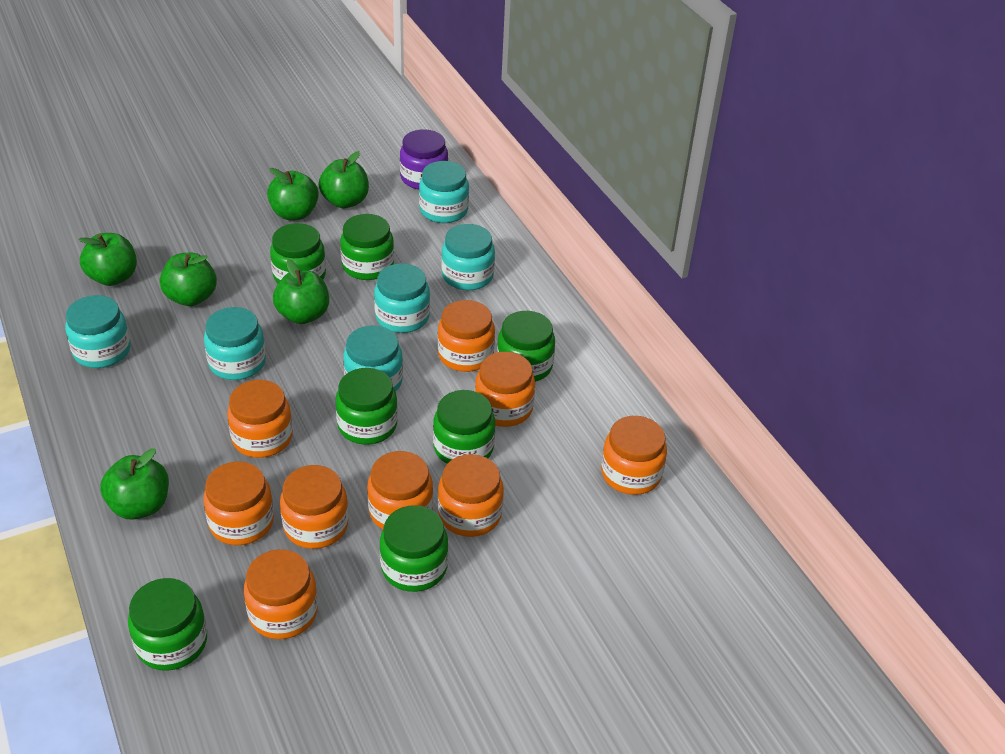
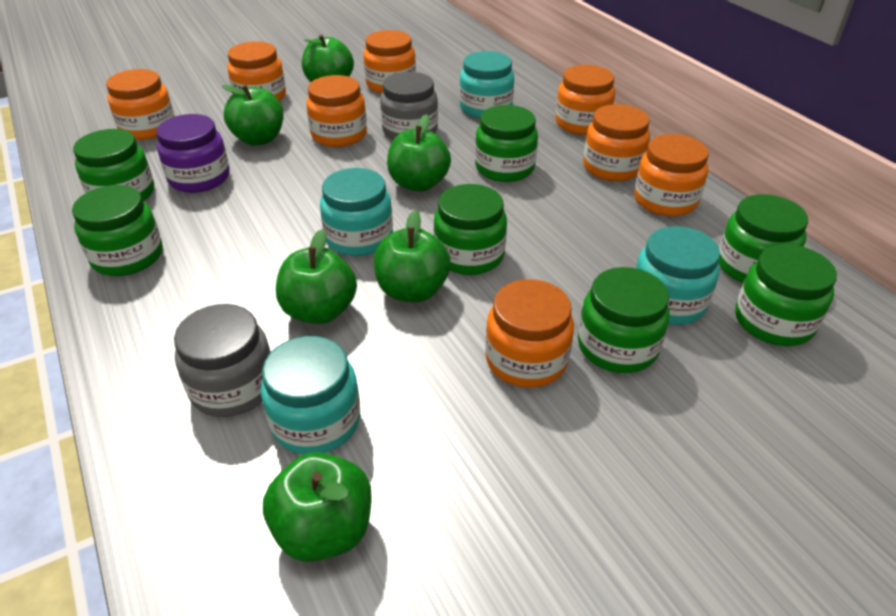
grey jar: none = 0 -> [174,304,271,417] [380,72,438,140] = 2
orange jar: [203,461,274,545] [227,380,293,458] [244,549,318,639] [280,465,348,549] [367,451,433,529] [437,300,495,372] [438,454,504,537] [475,352,535,427] [601,416,667,495] = 9 -> [106,69,175,140] [228,41,286,101] [306,75,367,147] [363,30,416,93] [485,279,574,388] [555,65,615,135] [583,104,650,181] [634,134,709,216] = 8
turquoise jar: [65,295,131,368] [204,307,266,380] [343,326,403,392] [374,263,430,333] [419,161,469,223] [441,224,495,291] = 6 -> [261,336,360,454] [320,168,393,256] [459,51,514,118] [636,226,720,325] = 4

